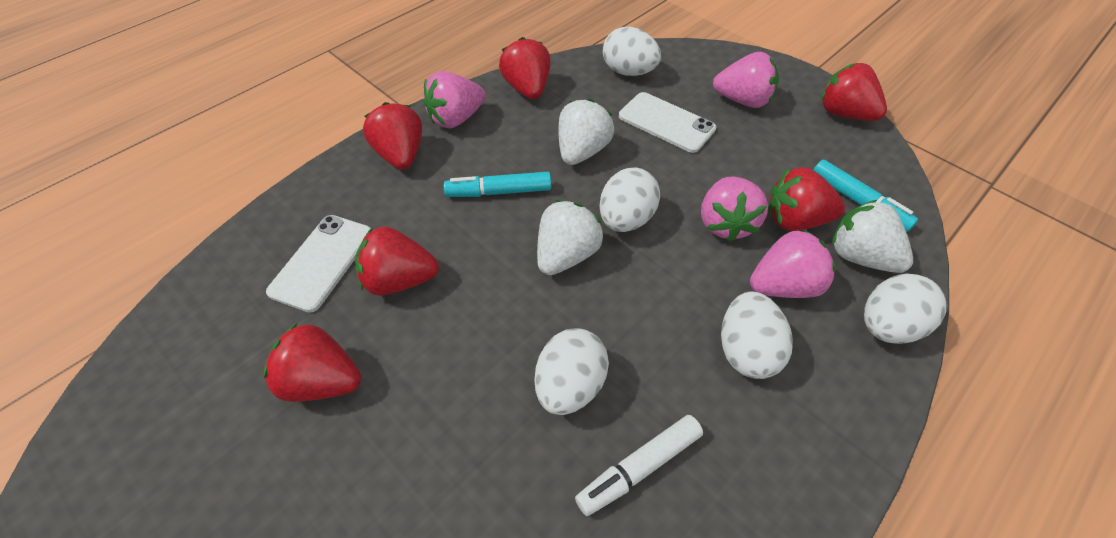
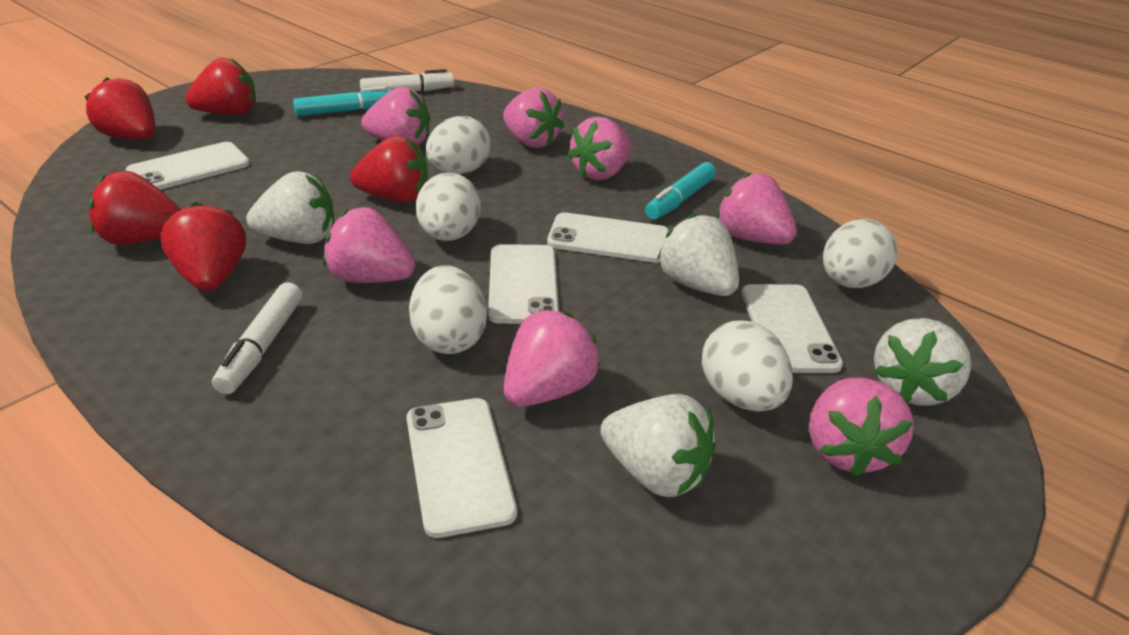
pink strawberry: [423,71,486,128] [701,176,768,242] [713,52,779,108] [750,229,836,298] = 4 -> [323,207,415,283] [361,87,430,145] [503,88,564,148] [504,310,600,407] [568,117,632,181] [716,172,797,244] [809,378,914,477] = 7
red strawberry: [263,323,361,402] [355,226,439,296] [363,102,422,170] [499,37,550,99] [768,168,845,231] [821,63,887,121] = 6 -> [85,77,155,140] [89,171,181,245] [161,202,246,291] [185,58,256,115] [350,135,428,203] = 5
white marker: [575,415,703,516] = 1 -> [212,282,302,394] [360,69,454,91] = 2
white phone: [266,215,371,312] [619,92,716,153] = 2 -> [126,142,250,190] [406,398,517,538] [488,244,559,324] [547,212,669,263] [741,284,843,373] = 5
white strawberry: [537,200,603,275] [558,99,614,165] [832,200,913,273] = 3 -> [246,171,334,244] [600,394,715,497] [657,213,739,296] [874,318,971,405] = 4

